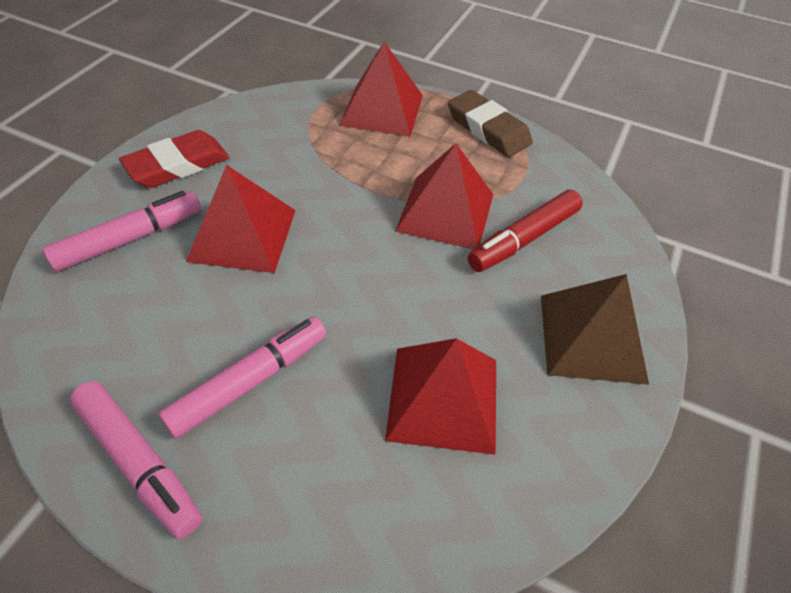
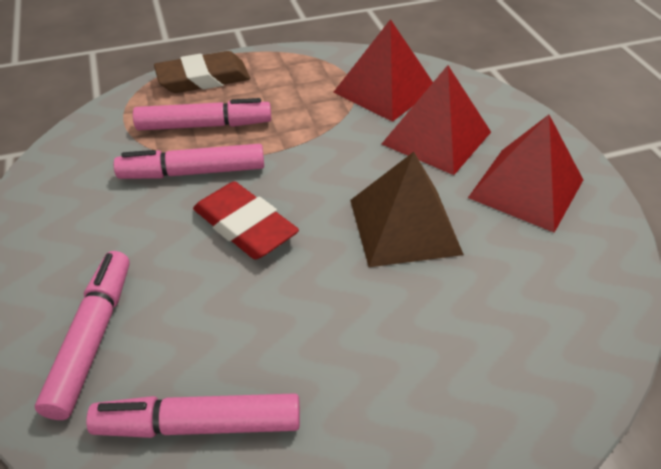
pink marker: [43,191,201,272] [70,381,202,539] [158,316,326,439] = 3 -> [35,251,130,420] [86,393,300,438] [114,144,264,179] [133,98,271,131] = 4
red marker: [468,190,583,272] = 1 -> none = 0
red pyramid: [186,165,296,273] [339,42,423,137] [385,338,496,455] [395,143,493,249] = 4 -> [333,19,433,122] [382,65,491,175] [468,115,583,233] = 3

